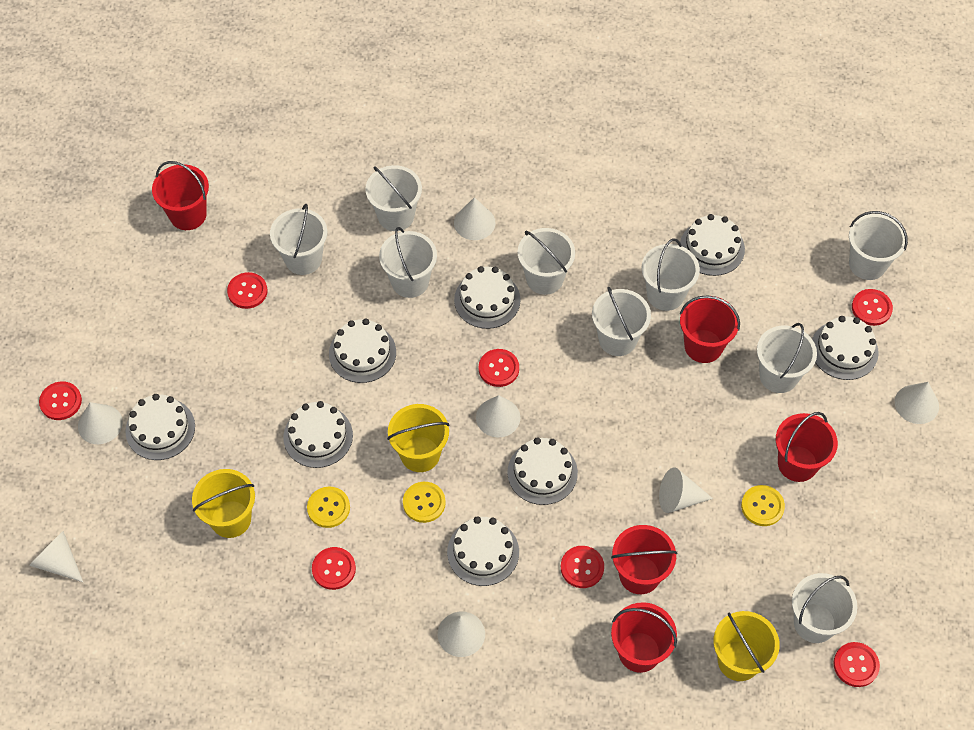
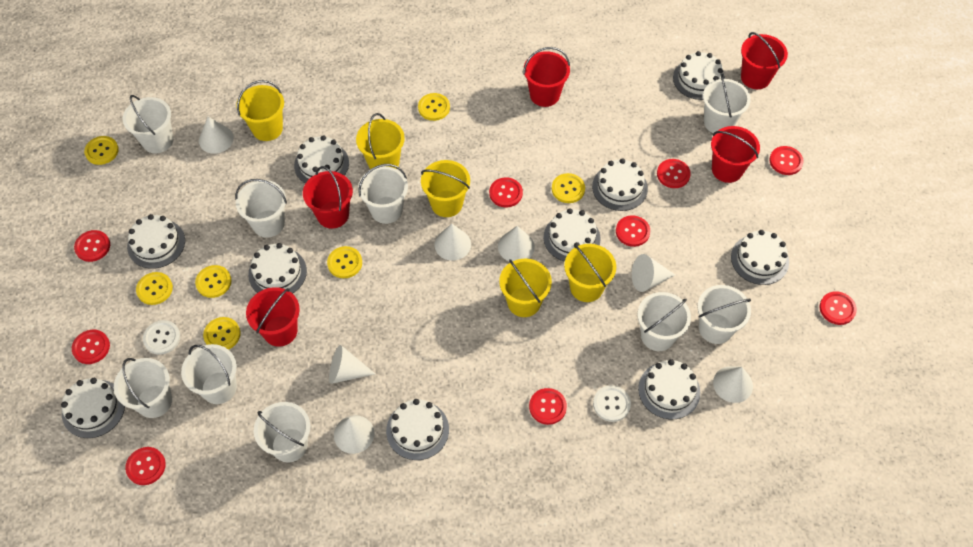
red button: [39,381,82,420] [227,272,267,309] [312,547,356,590] [479,349,519,387] [561,546,604,588] [834,642,880,687] [852,289,893,326] = 7 -> [72,330,110,364] [74,230,110,262] [125,447,166,485] [489,177,523,207] [529,388,567,425] [616,215,650,247] [657,159,691,188] [769,146,804,175] [819,291,857,325] = 9
white button: none = 0 -> [143,320,180,355] [593,385,631,422] = 2
white cake: [125,394,195,460] [283,401,353,468] [329,319,396,383] [447,516,519,586] [454,266,521,329] [507,437,578,505] [680,214,745,276] [812,316,879,380] = 8 -> [61,378,125,438] [127,214,185,269] [248,243,307,294] [294,135,349,184] [386,399,449,460] [543,208,601,262] [592,158,648,211] [638,359,700,419] [673,51,725,100] [731,230,789,285] = 10
yellow bucket: [192,469,255,538] [387,404,450,472] [713,611,780,681] = 3 -> [236,80,284,141] [356,113,405,169] [421,160,470,217] [499,259,552,317] [564,244,616,302] = 5
yellow button: [307,487,350,528] [403,482,446,523] [741,485,785,526] = 3 -> [84,136,119,165] [136,272,173,305] [195,265,232,298] [203,317,240,350] [327,246,362,278] [418,93,450,121] [552,173,585,203] = 7

